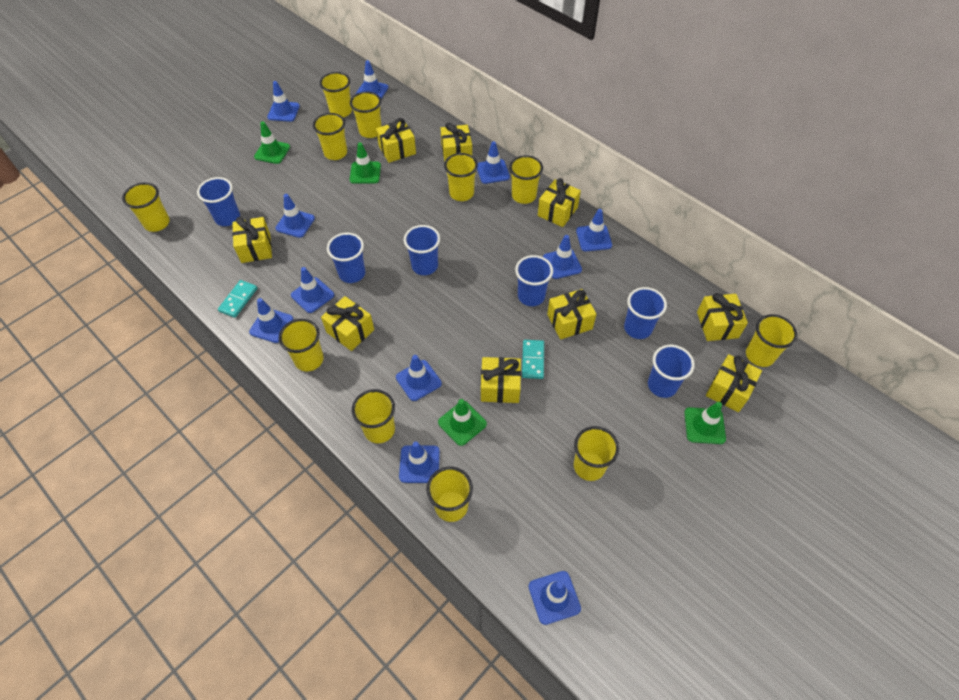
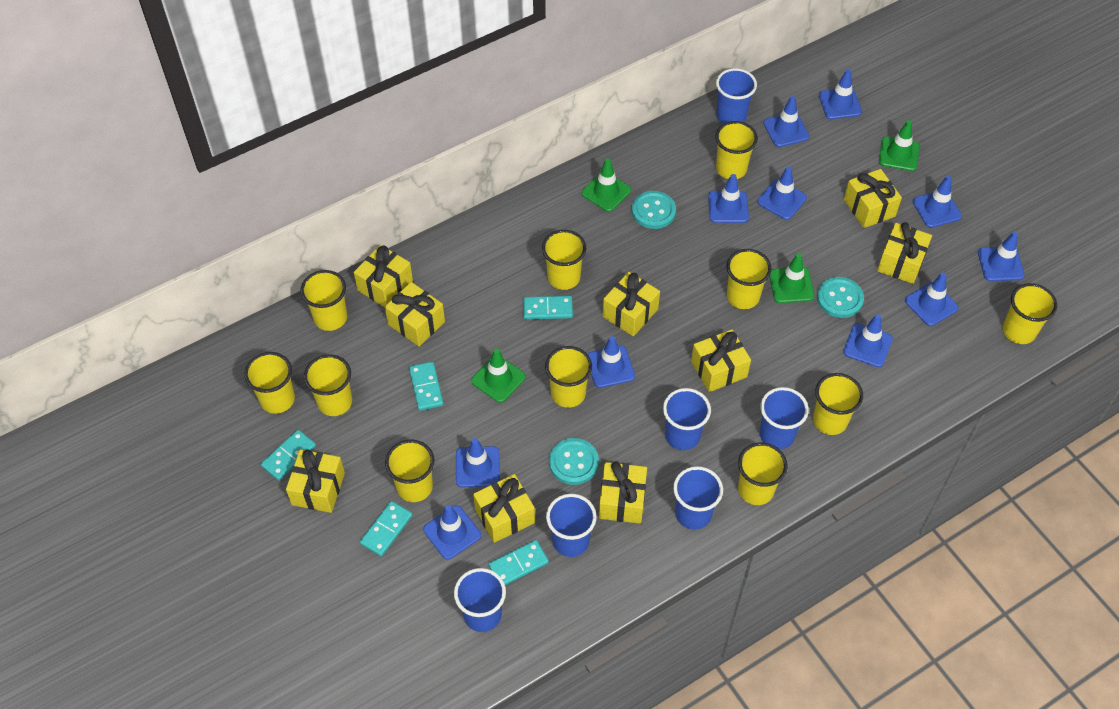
turquoise button: none = 0 -> [549,438,599,485] [632,191,676,229] [817,277,864,318] = 3
turquoise domino: [218,280,257,318] [522,340,544,379] = 2 -> [261,430,316,481] [360,501,413,557] [409,362,443,411] [488,540,549,585] [523,296,573,320] = 5

